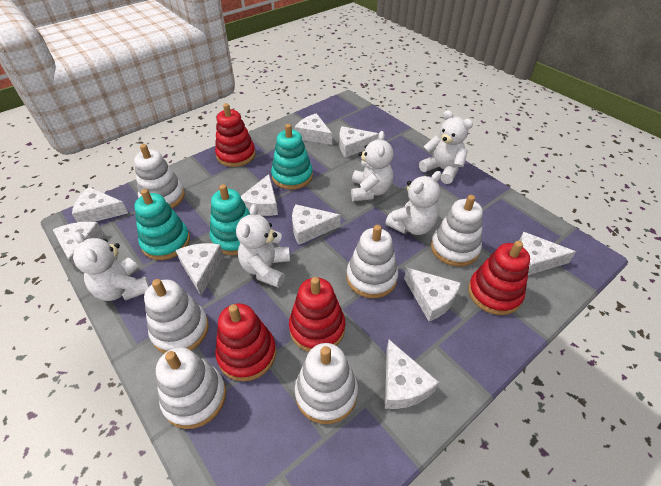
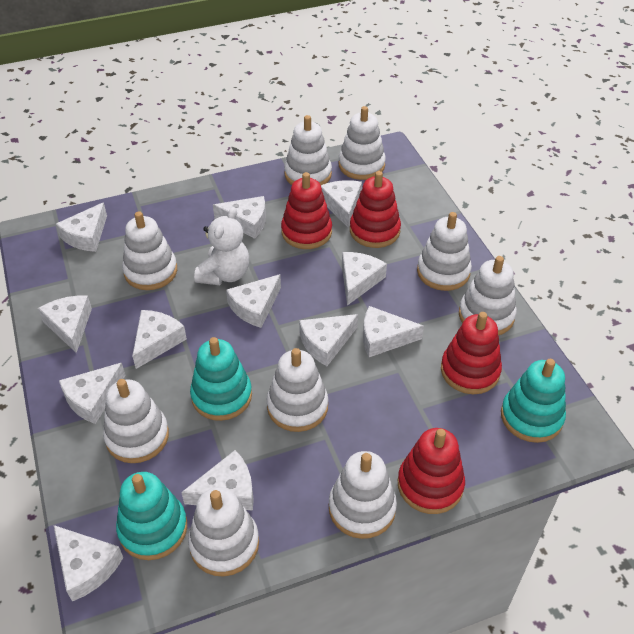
white cheese: [53,222,104,271] [72,187,128,222] [175,243,224,295] [241,174,278,216] [292,204,341,245] [294,113,332,145] [339,126,379,158] [385,340,439,409] [404,267,461,321] [519,232,576,275] = 10 -> [38,295,92,353] [54,525,123,601] [56,202,107,252] [59,363,126,424] [132,310,187,369] [181,450,254,511] [213,196,266,239] [226,274,281,328] [299,314,358,366] [321,180,362,228] [342,252,387,306] [363,306,424,357] = 12
white stacking toy: [134,144,185,209] [144,279,209,353] [156,347,226,429] [295,343,358,424] [347,225,398,298] [431,195,483,267] = 6 -> [103,379,169,463] [122,211,177,290] [188,487,259,577] [267,348,328,432] [284,115,332,185] [329,451,397,539] [339,106,386,180] [417,212,472,291] [459,256,517,335] = 9
white teddy bear: [73,232,150,301] [236,204,290,288] [351,131,393,201] [385,171,441,235] [419,110,473,184] = 5 -> [194,207,249,285] = 1

